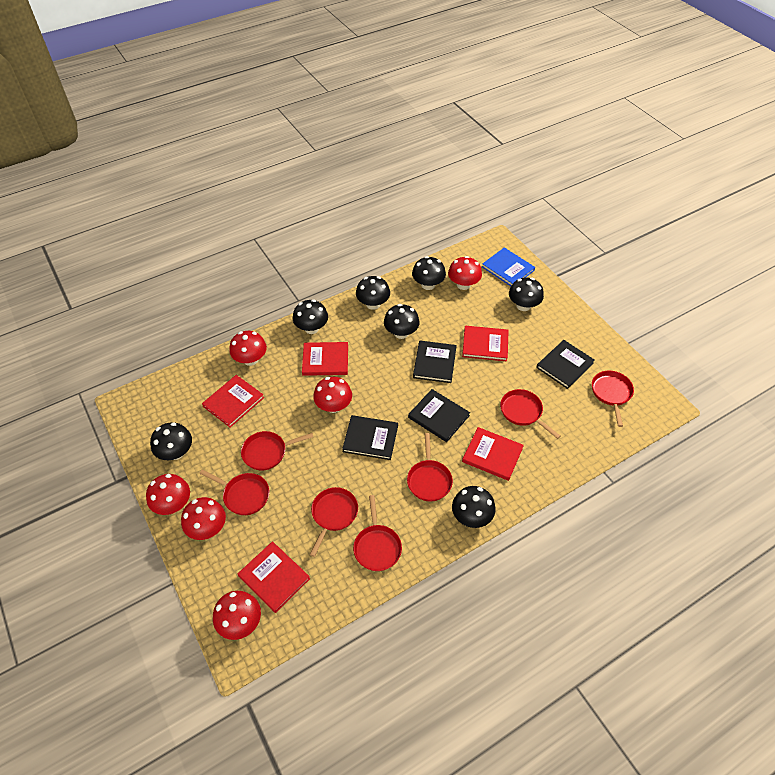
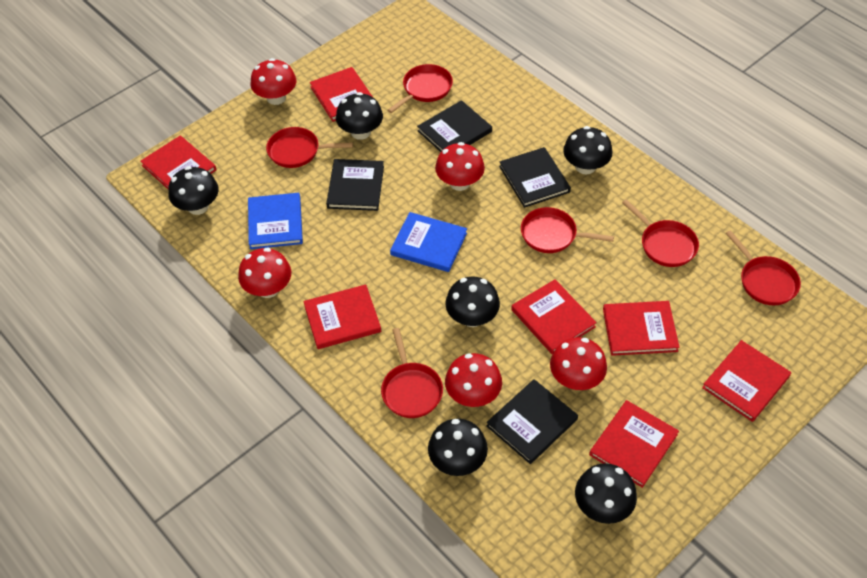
black mushroom: [150,422,192,460] [293,299,328,334] [356,276,390,310] [384,304,420,339] [412,256,446,290] [452,486,496,528] [509,278,544,311] = 7 -> [168,166,219,215] [336,92,383,140] [428,419,488,476] [445,277,500,327] [563,126,612,175] [575,463,637,524] = 6
blue book: [482,248,535,286] = 1 -> [248,193,303,249] [390,212,467,272] = 2
red book: [202,375,264,428] [238,541,310,613] [302,342,348,376] [462,326,509,361] [462,427,524,481] = 5 -> [140,136,216,189] [303,284,381,349] [310,67,373,122] [511,279,597,354] [589,400,679,488] [603,301,680,356] [702,340,791,422] = 7
red mushroom: [146,474,190,515] [181,497,226,540] [213,591,261,640] [229,331,267,366] [313,377,352,413] [448,256,482,290] = 6 -> [238,248,291,298] [251,58,296,105] [435,142,485,191] [445,353,502,407] [550,337,607,390] = 5
red pan: [199,469,269,515] [241,431,313,471] [310,487,358,557] [353,495,402,571] [407,433,453,502] [500,389,561,439] [592,371,634,427] = 7 -> [266,127,353,168] [381,328,443,418] [387,64,453,113] [521,207,614,253] [622,199,699,267] [726,230,801,305] = 6

